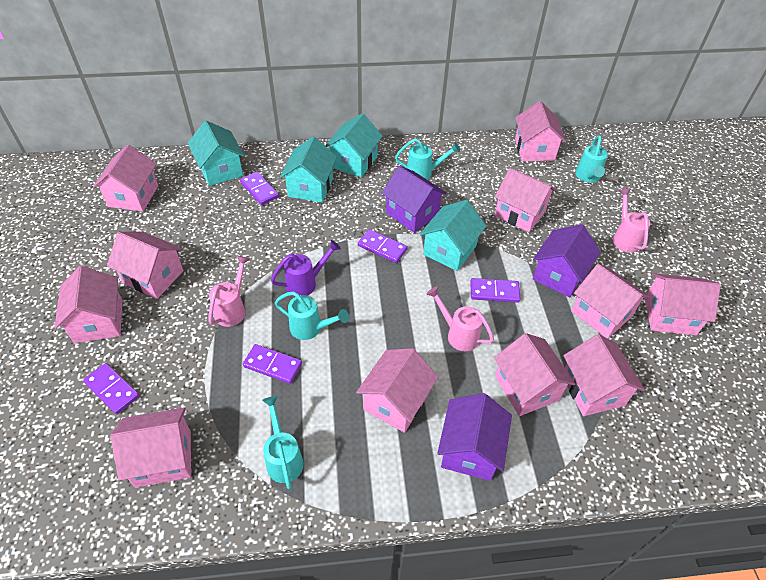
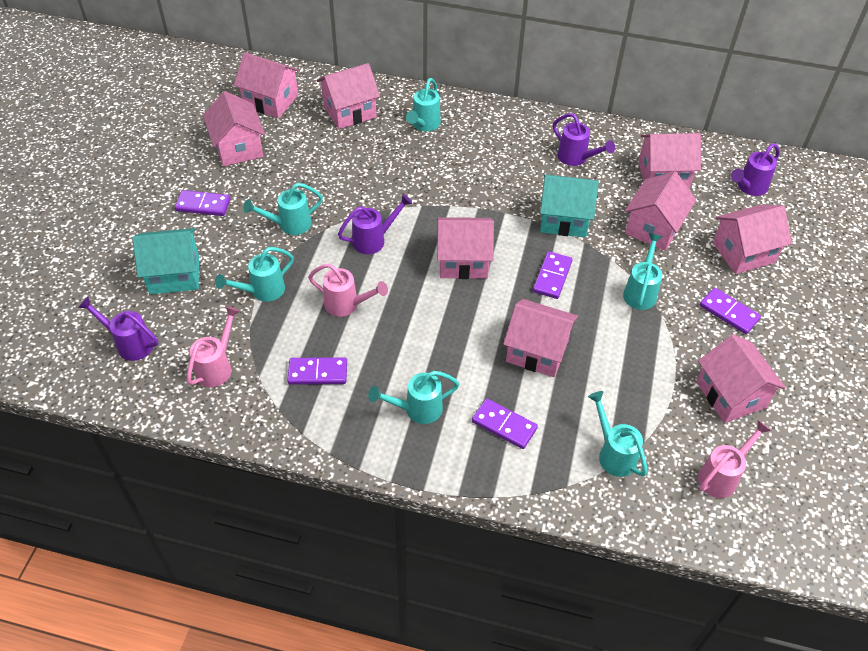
pink house: [54,266,123,343] [93,145,158,212] [107,232,184,299] [111,407,191,488] [356,348,438,433] [494,168,556,232] [494,333,575,416] [515,101,566,161] [563,334,645,416] [571,264,649,338] [645,273,721,335] = 11 -> [203,91,265,166] [234,52,300,118] [317,63,380,129] [437,217,494,279] [503,299,578,377] [625,171,696,251] [638,133,701,189] [696,334,786,423] [713,205,792,274] = 9
purple house: [381,166,447,233] [437,393,512,481] [533,224,601,297] = 3 -> none = 0
purple watering can: [271,240,341,296] = 1 -> [78,297,158,361] [338,194,413,254] [553,113,615,166] [731,143,780,196] = 4
turquoise house: [188,121,244,186] [280,137,337,203] [325,113,383,178] [420,200,486,271] = 4 -> [132,228,199,294] [540,175,599,238] = 2
turquoise watering can: [262,396,304,489] [275,291,349,340] [395,139,460,180] [575,136,608,183] = 4 -> [215,247,294,302] [243,183,323,235] [368,371,459,424] [406,78,441,131] [588,391,648,477] [623,233,662,310] = 6

